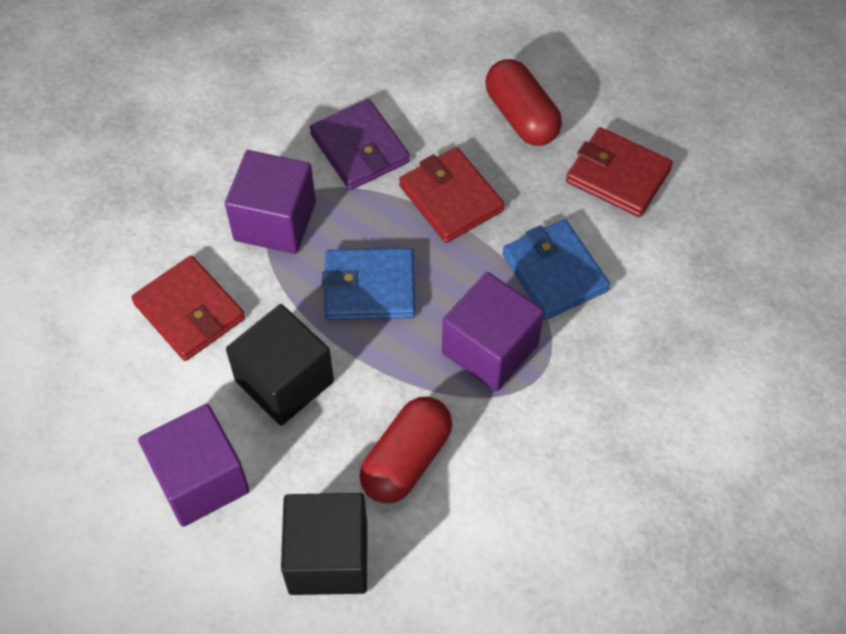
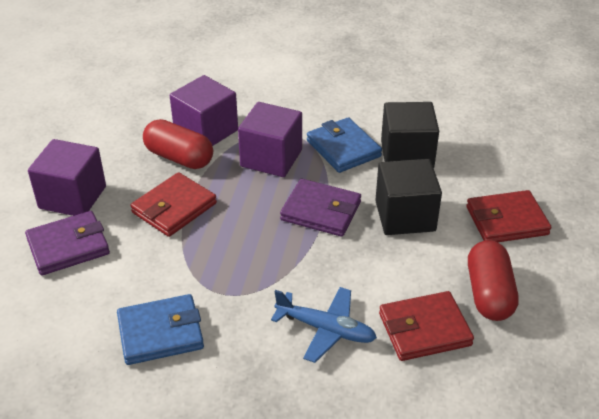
blue plane: none = 0 -> [271,287,377,363] = 1
purple wallet: [310,99,410,190] = 1 -> [25,211,110,275] [280,179,361,237] = 2

